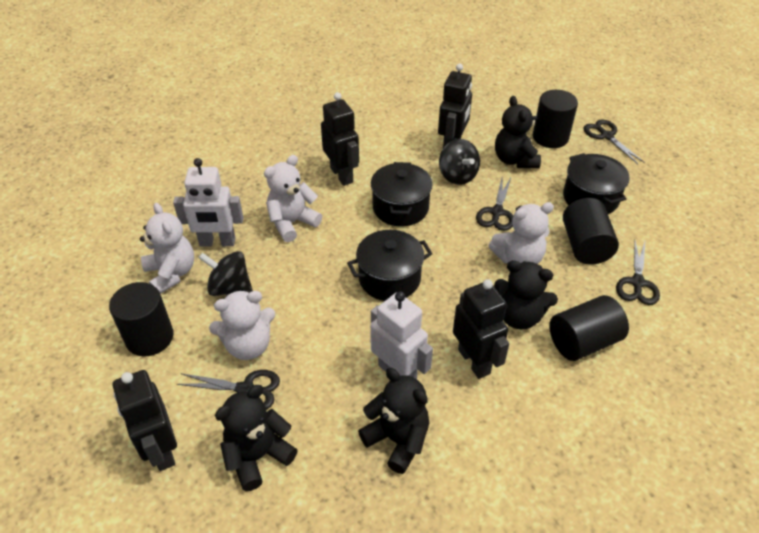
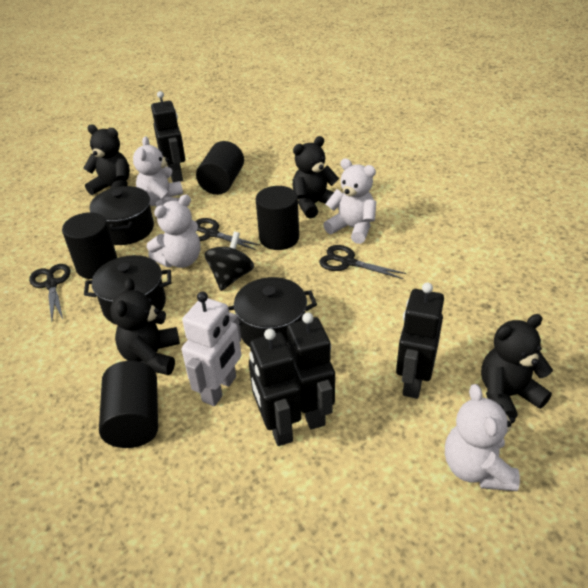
black scissors: [177,370,280,410] [476,178,513,231] [583,120,645,164] [616,241,660,305] = 4 -> [29,264,70,321] [196,218,261,250] [319,245,406,279] = 3
black spinning top: [198,251,253,296] [439,139,480,185] = 2 -> [204,232,254,291] = 1
white robot: [173,158,243,247] [370,291,433,379] = 2 -> [182,292,241,406] = 1

